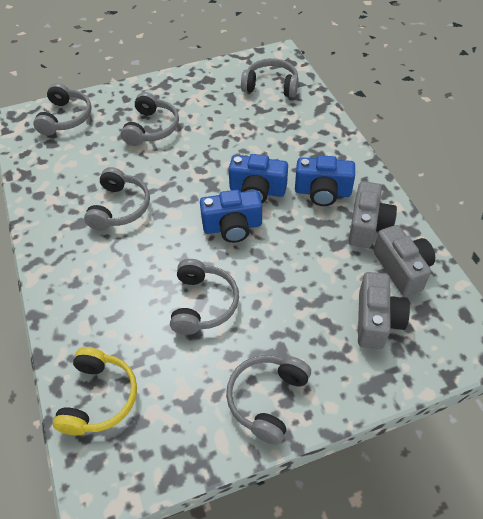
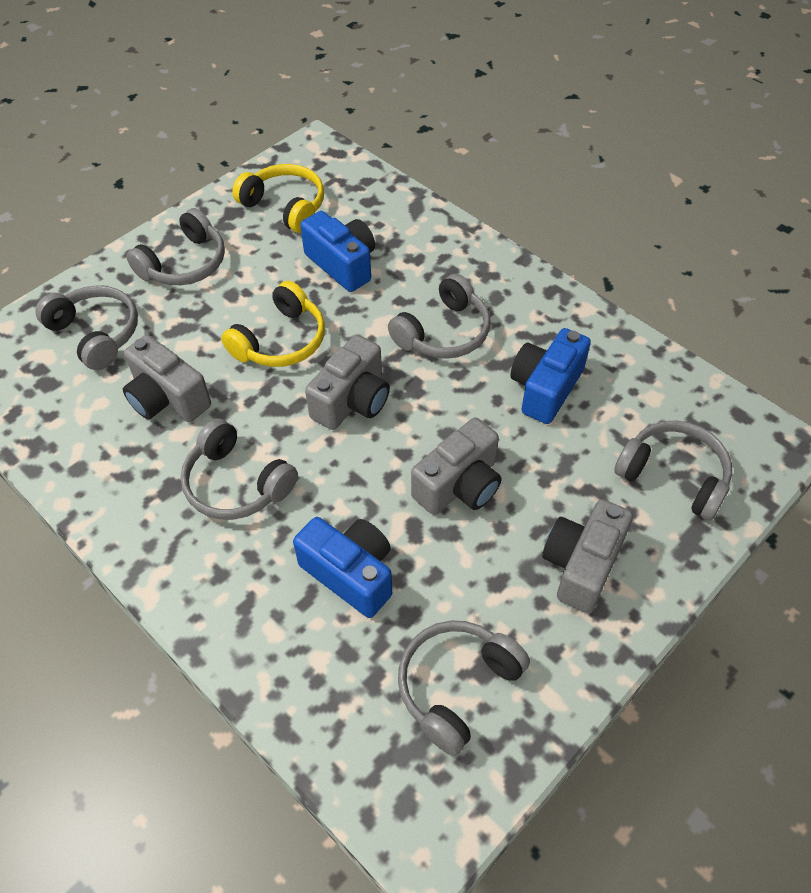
grey camera: [349,181,397,248] [358,272,410,349] [373,225,435,297] = 3 -> [123,335,211,422] [305,335,390,430] [411,418,501,515] [542,499,633,613] = 4
yellow headphones: [53,347,137,435] = 1 -> [221,281,325,367] [232,164,324,233] = 2

